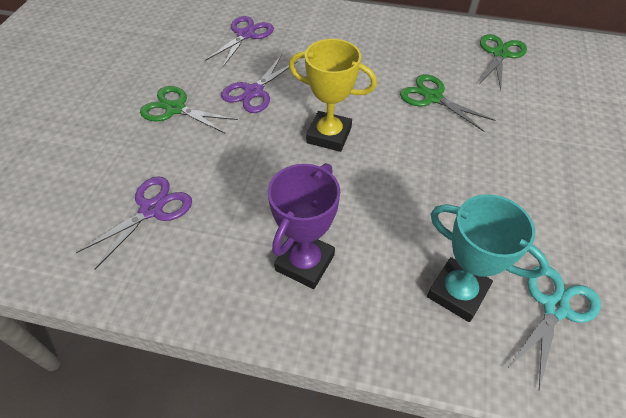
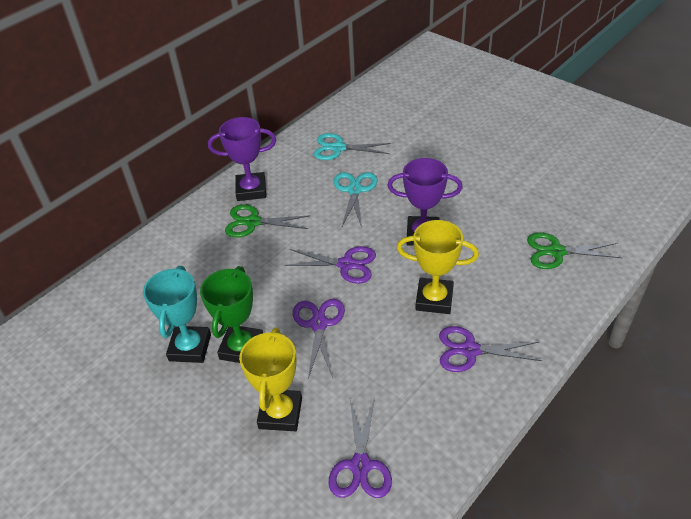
green scissors: [140,86,238,134] [400,74,496,132] [480,34,527,90] = 3 -> [225,205,311,237] [527,232,623,269] = 2
green trophy: none = 0 -> [200,266,263,363] = 1
purple scissors: [76,176,192,269] [205,16,274,67] [221,55,298,113] = 3 -> [285,246,376,284] [293,299,345,379] [329,398,392,498] [439,326,542,372] = 4
purple trophy: [268,163,340,289] = 1 -> [208,117,276,201] [387,158,463,246] = 2
turquoise scissors: [507,266,601,390] = 1 -> [314,133,391,160] [334,172,377,227] = 2
yellow trophy: [289,39,377,152] = 1 -> [239,328,302,431] [397,220,479,314] = 2

